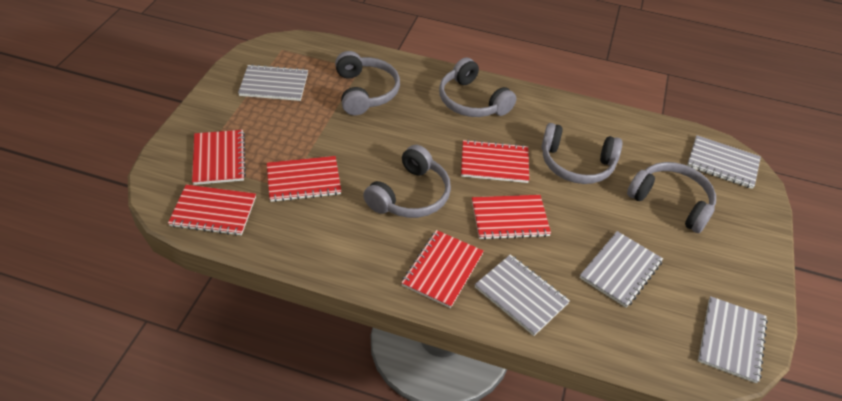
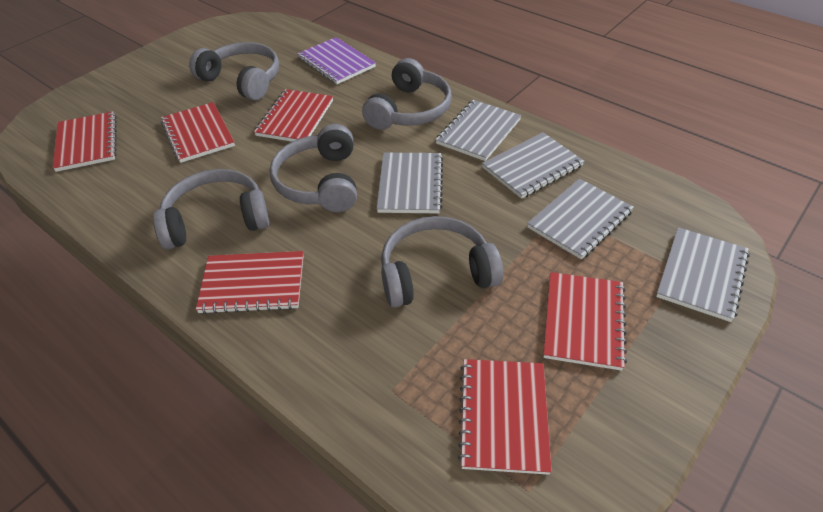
purple notebook: none = 0 -> [297,37,376,84] = 1

